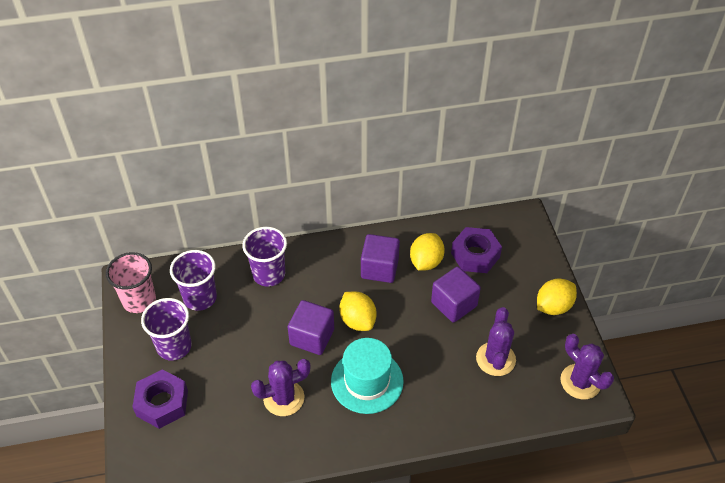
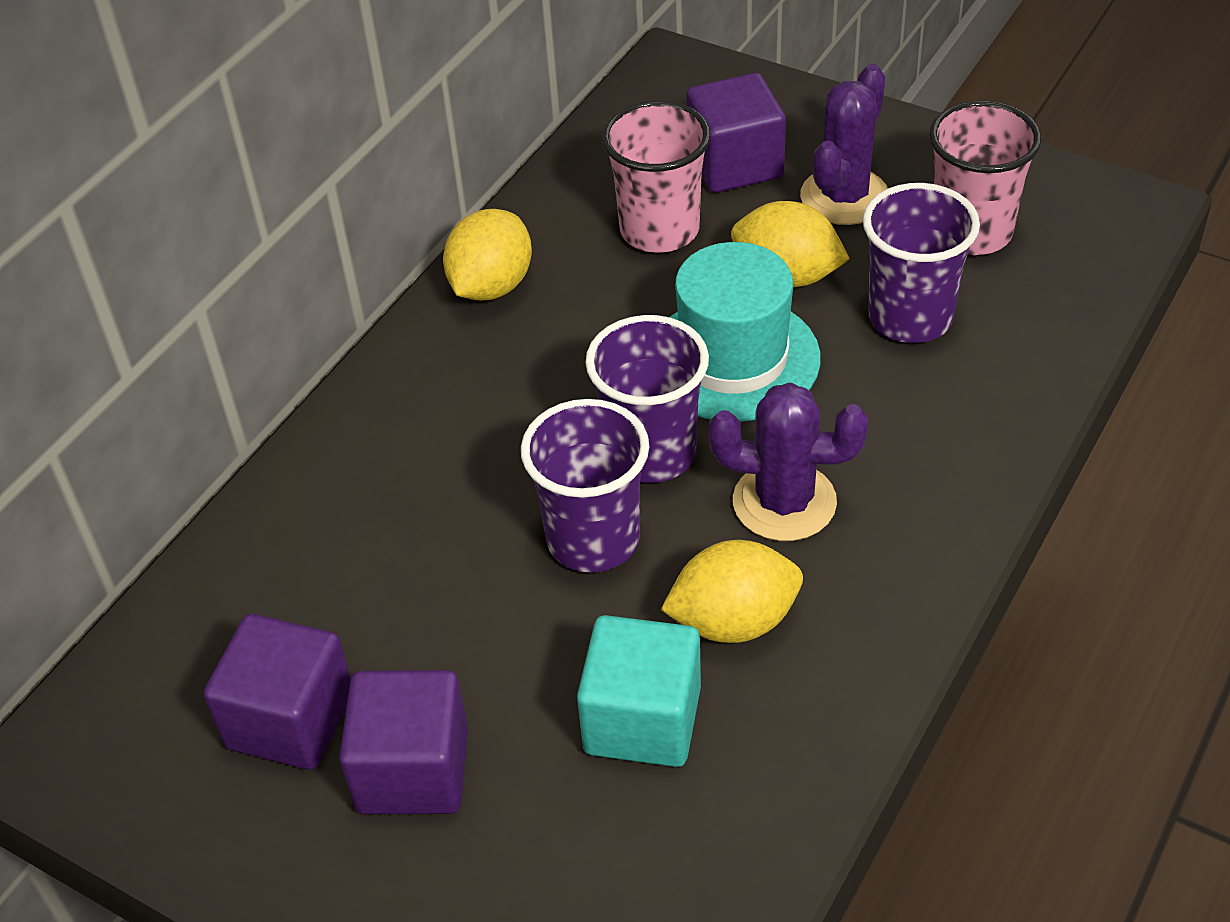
pink cup: [106,252,156,313] = 1 -> [602,100,711,253] [929,100,1041,255] = 2
purple cactus: [251,359,310,416] [476,307,516,376] [561,334,614,399] = 3 -> [708,382,868,541] [800,64,888,225] = 2
purple nut: [133,369,188,429] [451,227,502,273] = 2 -> none = 0
turquoise cube: none = 0 -> [577,615,701,767] = 1

